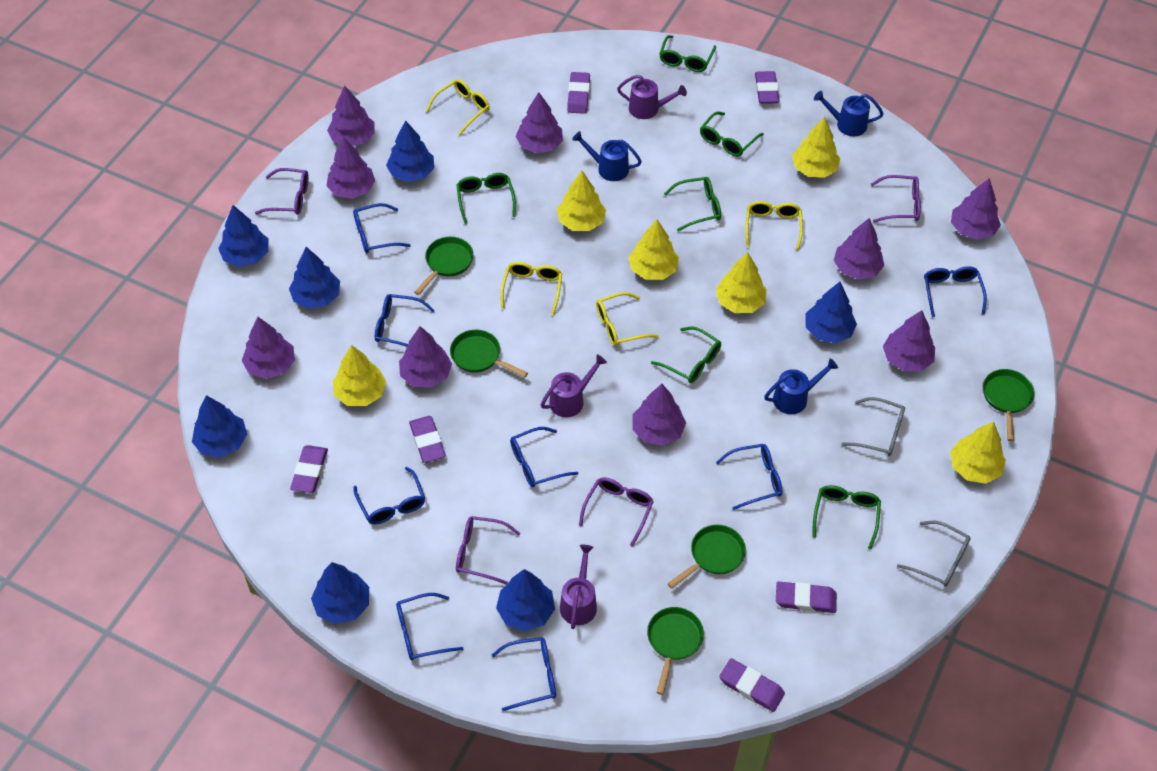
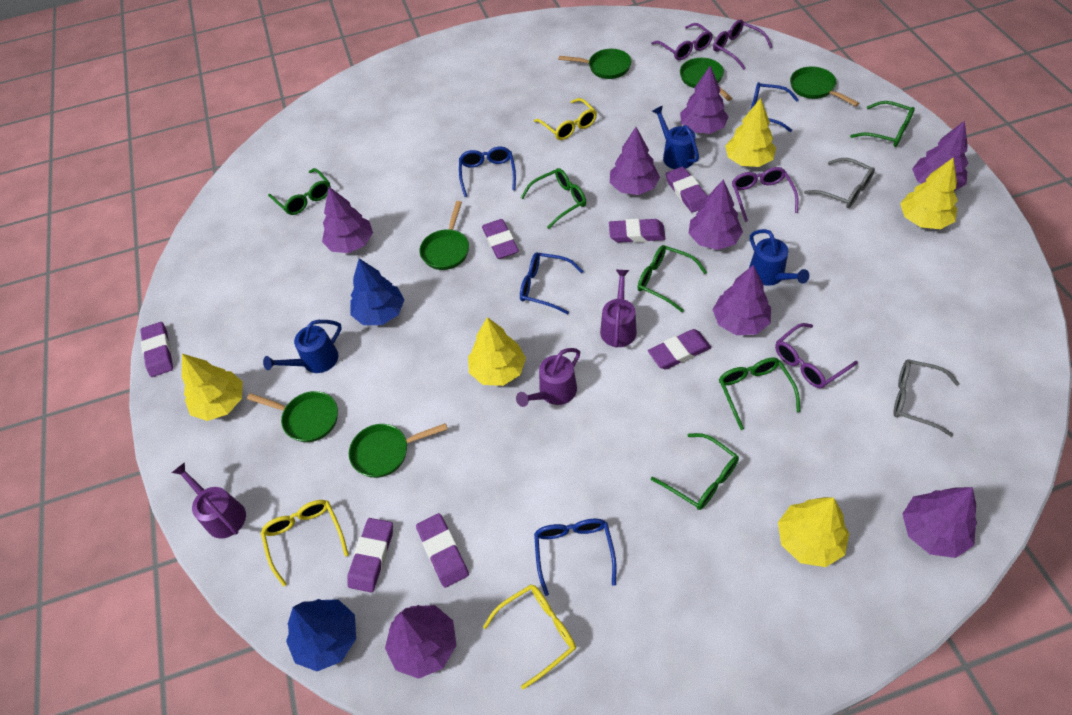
blue glasses: [353,203,411,254] [354,467,425,524] [375,294,435,347] [396,593,464,660] [492,637,556,711] [510,427,578,488] [716,444,783,510] [924,266,987,317] = 8 -> [459,147,516,197] [520,252,584,314] [534,519,617,596] [751,82,799,132] = 4
blue tree: [192,395,247,458] [218,205,269,267] [289,247,340,309] [311,562,369,624] [386,120,434,182] [496,569,555,631] [805,282,857,343] = 7 -> [286,599,356,671] [351,258,404,325] = 2
green pan: [414,237,473,295] [450,330,528,377] [647,607,704,695] [667,525,746,589] [983,369,1035,441] = 5 -> [247,391,338,442] [349,423,447,478] [419,201,469,270] [558,49,631,79] [680,58,732,101] [790,66,859,106] = 6
purple eraser: [290,445,328,493] [409,416,446,463] [567,72,590,114] [719,658,785,712] [755,71,780,104] [776,581,837,613] = 6 -> [140,322,173,377] [347,518,393,592] [416,513,469,588] [482,219,519,259] [609,219,665,243] [648,329,711,369] [666,167,708,213] = 7
purple tree: [241,317,295,379] [326,137,375,199] [327,85,374,146] [399,326,452,388] [515,92,563,153] [633,384,686,446] [833,218,884,280] [883,310,935,371] [951,178,1001,240] = 9 -> [322,187,373,253] [385,605,456,679] [610,127,660,195] [680,66,729,134] [688,179,743,250] [713,265,771,335] [902,487,977,558] [912,121,968,191] = 8
yellow glasses: [426,79,490,135] [500,262,562,316] [596,292,659,346] [745,201,803,251] = 4 -> [261,500,349,587] [483,584,576,690] [534,98,597,140] = 3
yellow tree: [333,345,386,406] [557,171,606,231] [629,219,679,280] [715,252,767,313] [792,117,840,178] [950,422,1006,484] = 6 -> [182,354,243,421] [468,317,526,386] [725,98,776,167] [778,497,849,567] [900,158,958,229] = 5

